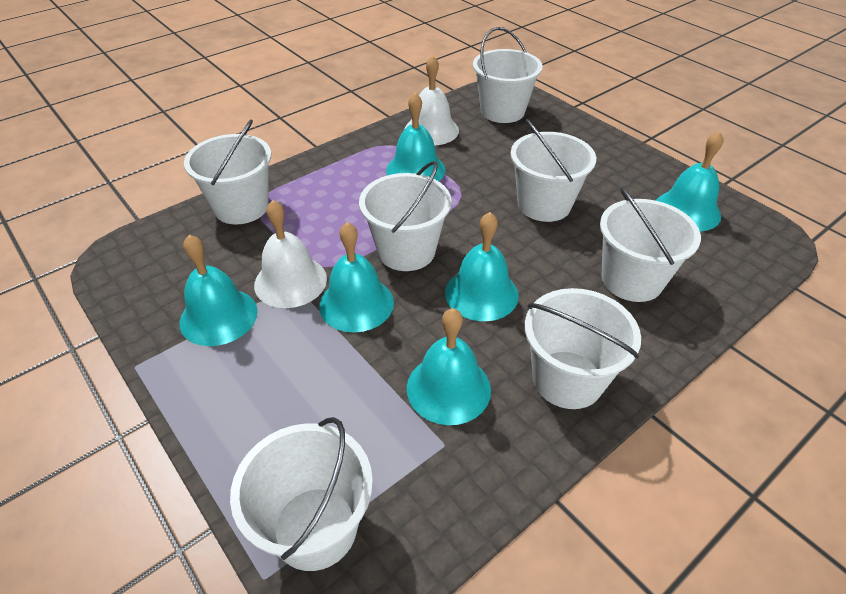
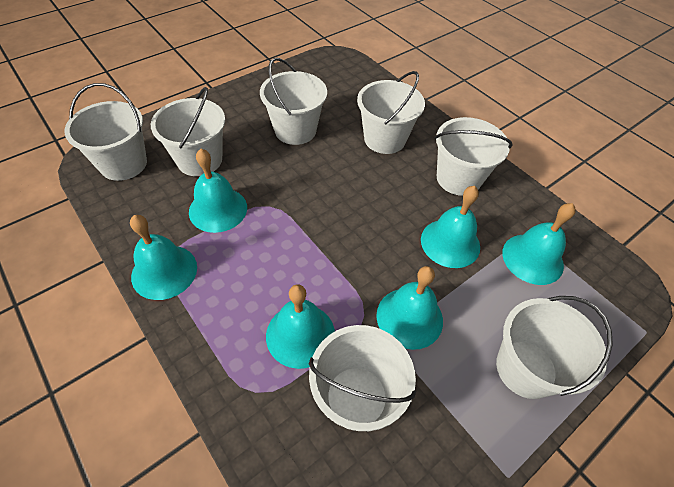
white bell: [254,200,327,308] [405,55,459,145] = 2 -> none = 0

